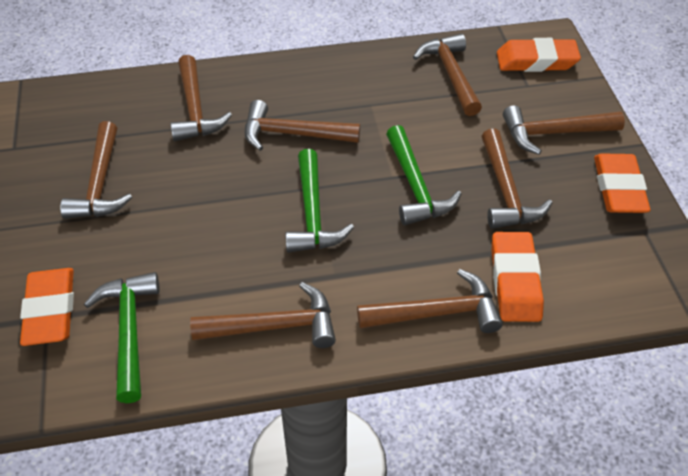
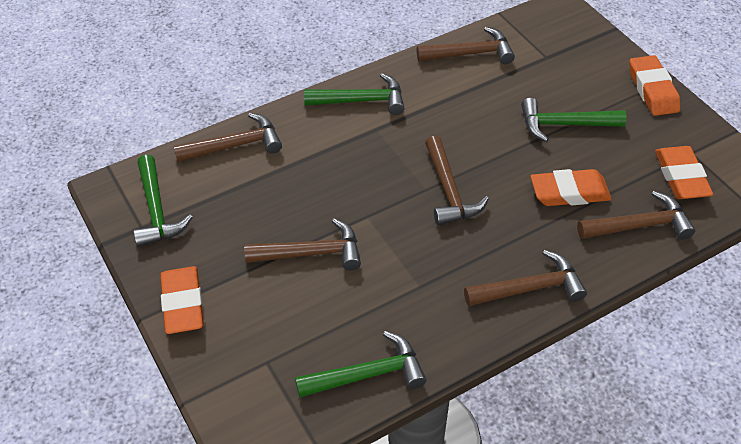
brown hammer: [60,121,132,219] [170,55,232,141] [190,282,336,348] [245,100,360,151] [357,269,503,333] [413,34,482,116] [481,128,552,229] [503,105,625,155] = 8 -> [174,113,282,162] [244,218,361,270] [417,27,515,64] [425,136,489,225] [464,250,587,306] [577,191,695,240] = 6
green hammer: [84,272,160,403] [285,149,354,253] [386,125,461,225] = 3 -> [133,155,193,247] [295,331,426,398] [304,73,404,115] [521,98,626,142] = 4

